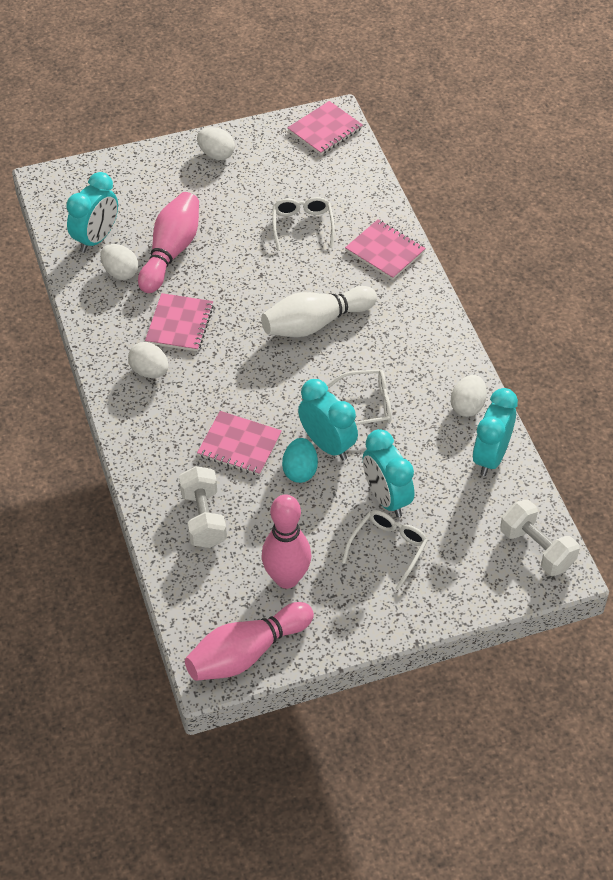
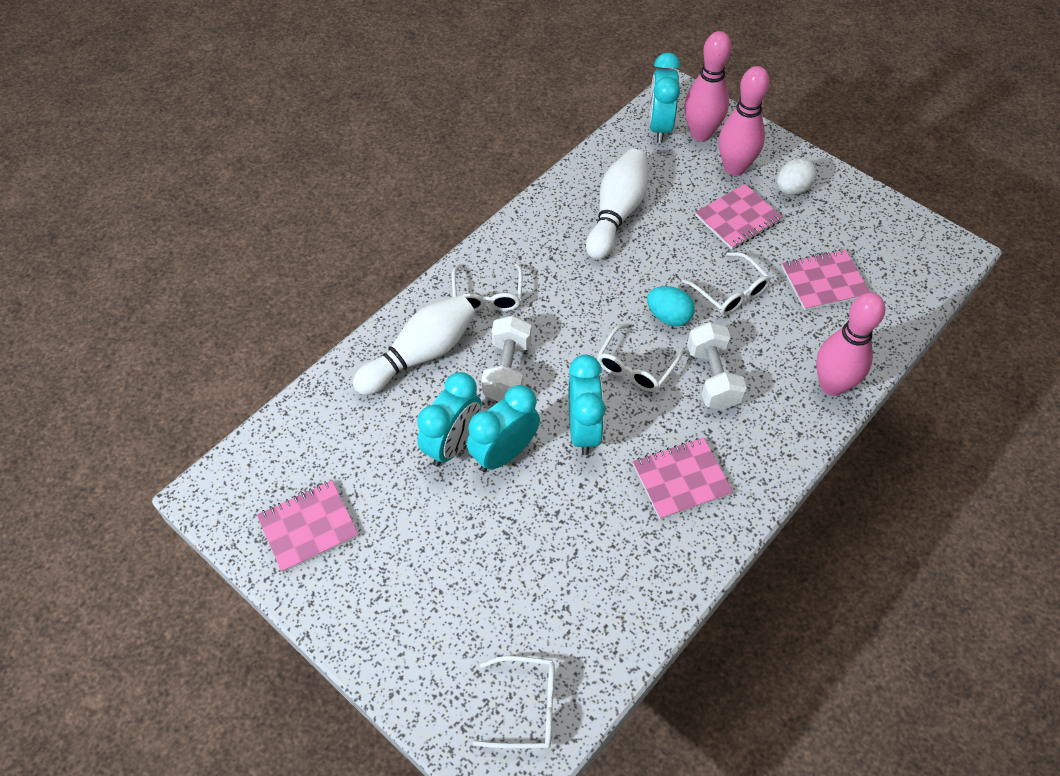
white bowling pin: [261,286,377,337] = 1 -> [353,295,476,395] [586,149,648,260] = 2
white egg: [100,244,138,280] [128,342,169,378] [197,127,235,160] [451,375,487,417] = 4 -> [777,158,816,195] = 1
white glasses: [273,197,335,251] [327,369,392,425] [342,510,428,590] = 3 -> [452,263,523,311] [473,656,555,749] [597,323,684,392] [682,252,771,315] = 4

